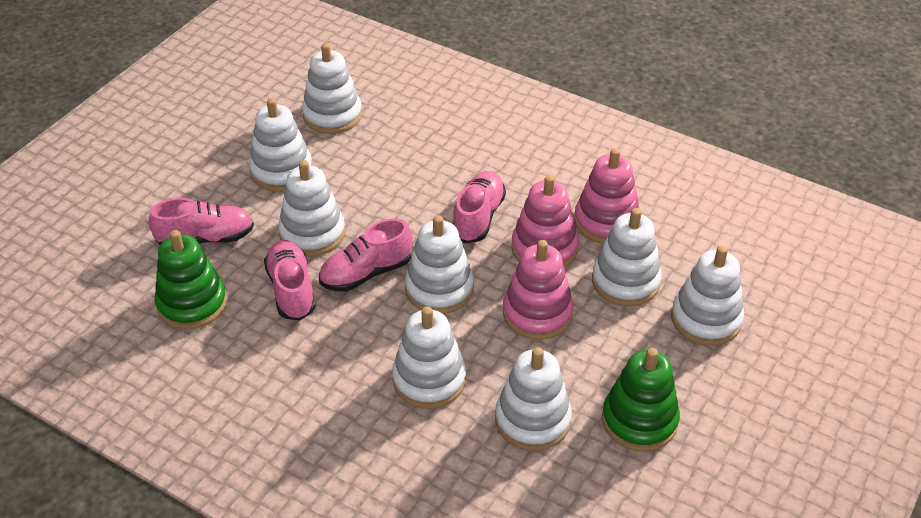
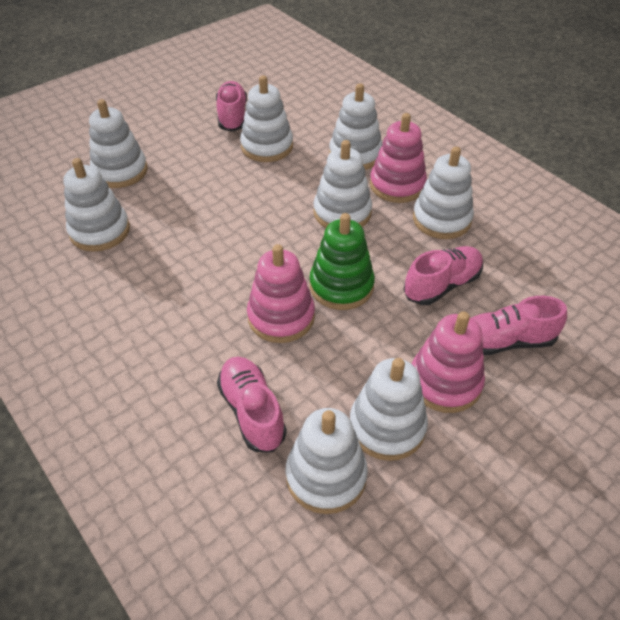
green stacking toy: [155,230,227,330] [602,348,680,452] = 2 -> [309,213,375,310] = 1

